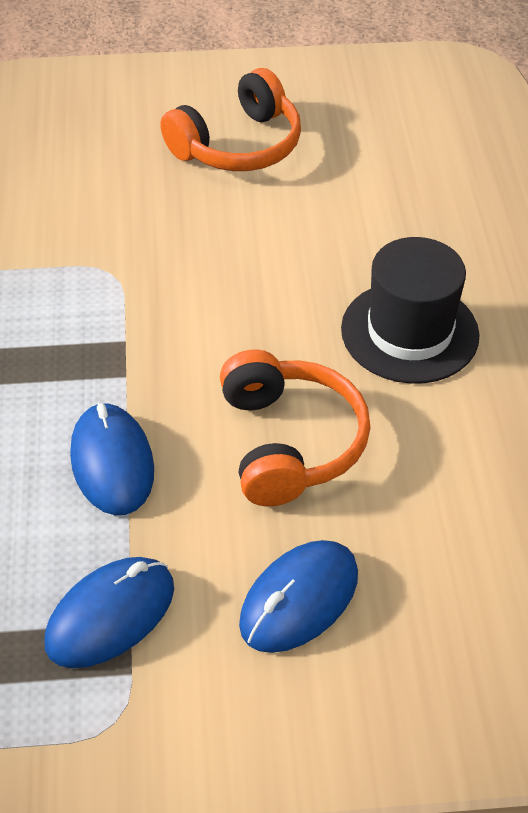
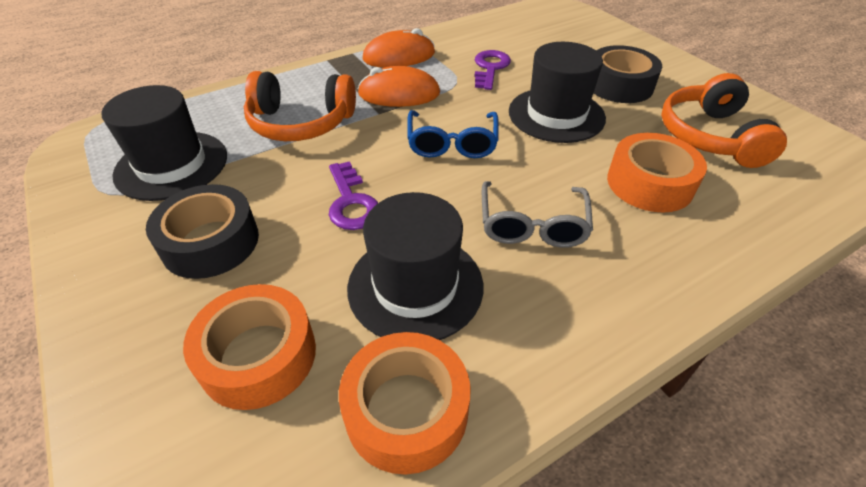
black hat: [341,237,480,384] = 1 -> [101,85,227,201] [347,192,483,340] [509,42,606,143] = 3
black tape: none = 0 -> [146,184,259,279] [594,45,662,103] = 2
blue glasses: none = 0 -> [407,110,499,158] = 1
blue mouse: [44,557,174,668] [70,403,154,515] [239,540,358,653] = 3 -> none = 0
grey glasses: none = 0 -> [482,181,593,248] = 1
orange mouse: none = 0 -> [357,66,440,107] [363,28,435,68] = 2
orange tape: none = 0 -> [183,284,316,410] [339,332,471,475] [607,133,707,213] = 3
purple key: none = 0 -> [329,161,378,230] [474,50,511,90] = 2

